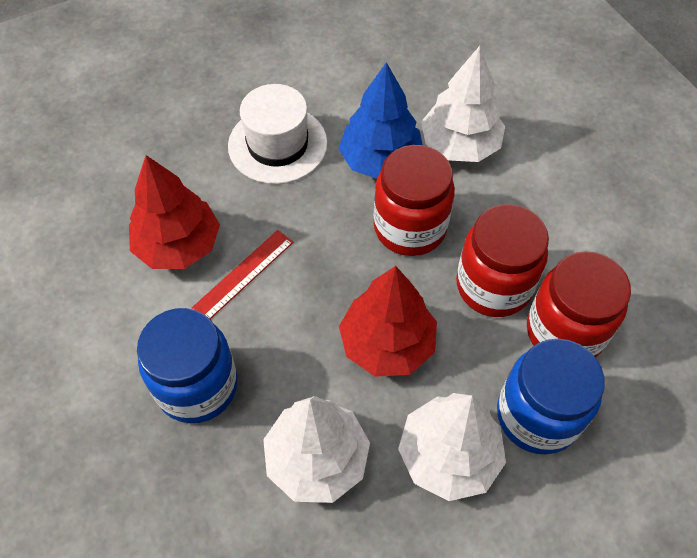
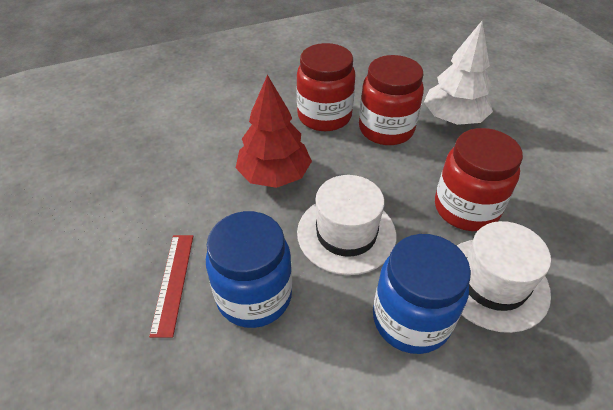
blue tree: [339,62,423,179] = 1 -> none = 0
red tree: [129,155,220,269] [339,266,437,377] = 2 -> [236,75,312,188] = 1
white hat: [228,84,328,184] = 1 -> [297,175,396,275] [457,221,551,333] = 2
white tree: [263,396,370,503] [398,393,506,501] [421,46,505,162] = 3 -> [424,21,493,125] = 1

